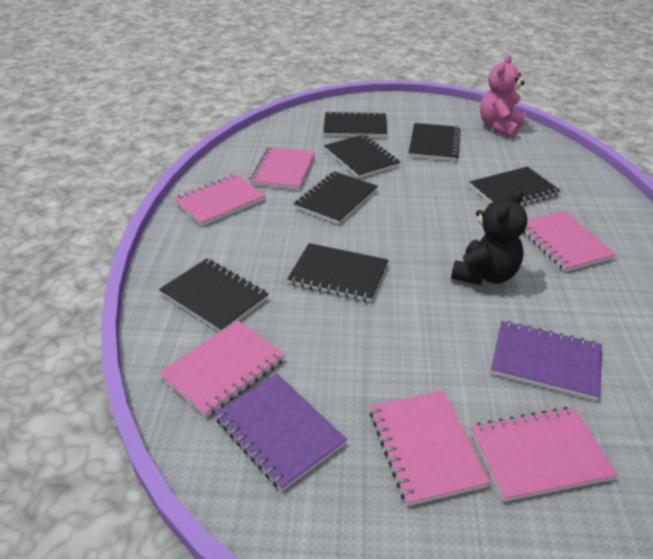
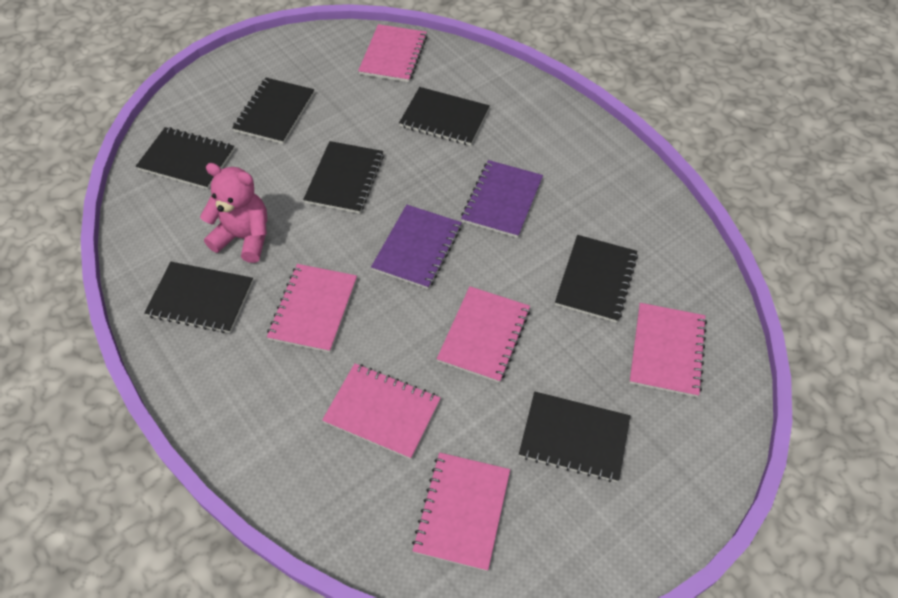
black teddy bear: [451,189,527,285] = 1 -> none = 0

